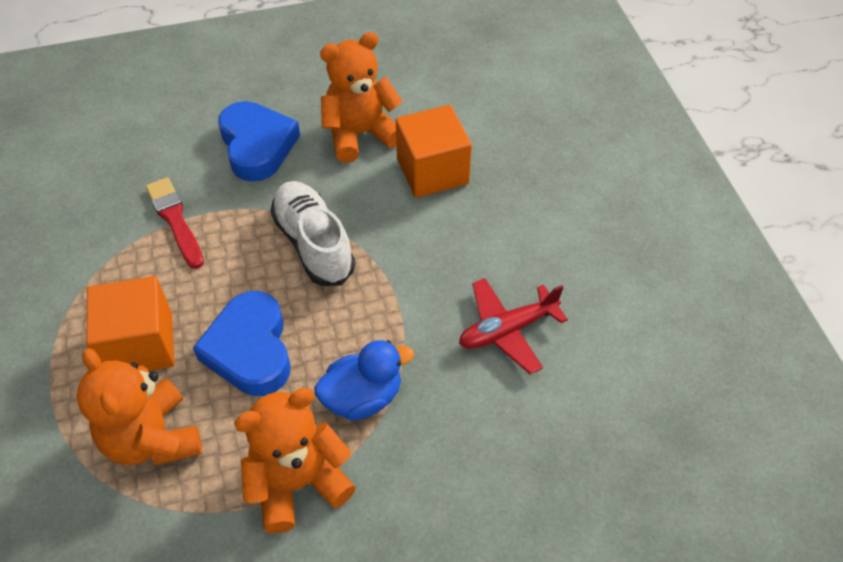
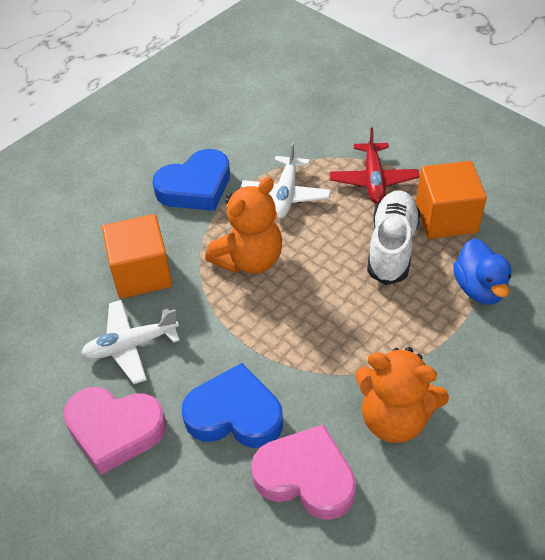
orange teddy bear: [76,348,202,465] [234,388,356,533] [320,32,403,163] = 3 -> [205,177,282,274] [355,347,449,443] = 2
pink heart: none = 0 -> [63,387,166,475] [251,424,356,520] = 2
red brush: [146,177,204,269] = 1 -> none = 0
white plane: none = 0 -> [81,300,180,384] [241,142,331,219] = 2

